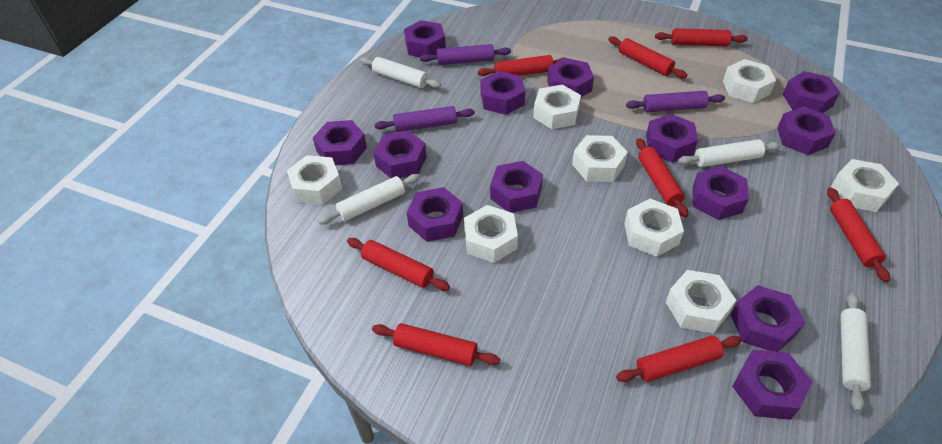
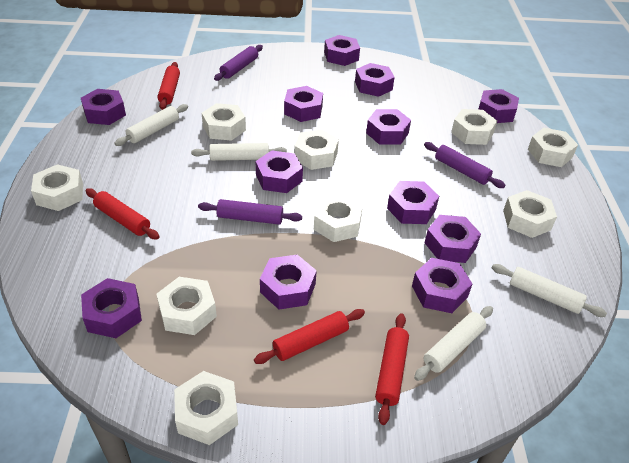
purple nut: [313,120,367,165] [373,131,427,178] [404,20,446,57] [407,187,463,242] [480,71,525,115] [490,161,543,213] [547,58,594,97] [646,114,698,163] [692,166,749,220] [731,285,805,352] [732,349,813,420] [777,106,836,155] [783,71,840,113] = 13 -> [81,89,126,125] [81,278,142,338] [256,151,303,193] [260,254,317,310] [284,86,323,122] [324,35,360,66] [355,63,395,97] [366,109,411,145] [387,181,439,224] [412,258,472,313] [425,215,481,263] [478,89,519,123] = 12
red rolling pin: [347,238,450,291] [372,323,500,366] [478,55,565,76] [608,36,687,78] [616,336,742,382] [636,138,688,218] [655,28,748,47] [827,187,890,282] = 8 -> [86,188,159,239] [157,62,180,110] [254,309,365,364] [375,313,409,425] = 4
white nut: [287,155,342,205] [464,205,518,263] [533,84,581,129] [572,135,628,182] [624,199,684,257] [666,270,736,334] [723,59,776,103] [831,159,899,212] = 8 -> [31,164,83,211] [156,277,217,335] [174,371,238,445] [202,103,246,141] [294,129,339,170] [314,194,363,242] [451,109,497,145] [503,190,557,238] [528,128,578,167] = 9

